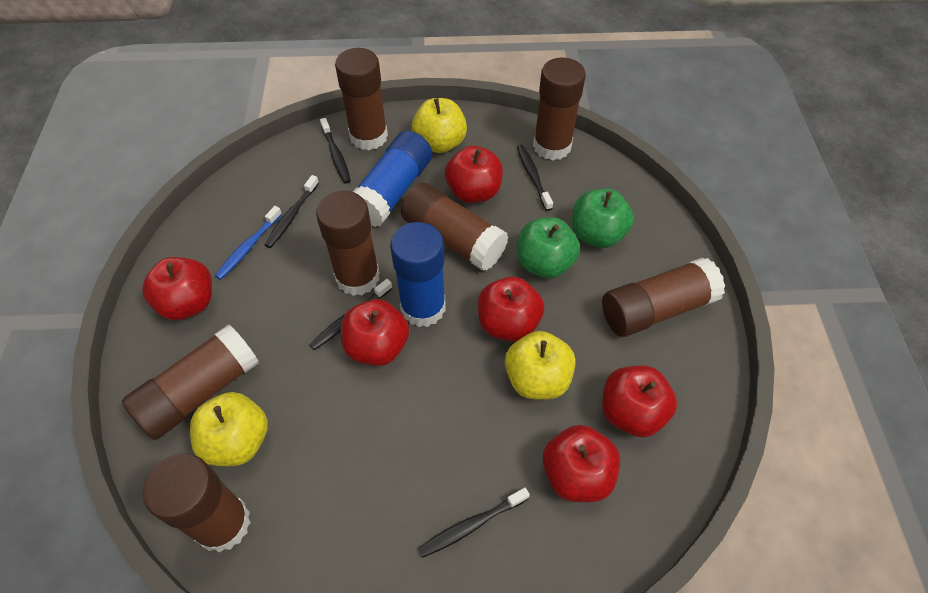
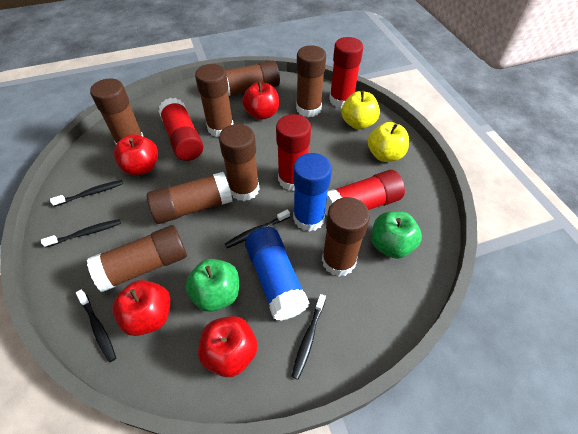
blue toothbrush: [215,206,282,280] = 1 -> none = 0
brown glue stick: [122,325,259,440] [143,454,251,553] [316,191,380,296] [335,48,388,150] [401,183,509,271] [533,57,586,160] [602,257,725,337] = 7 -> [87,225,187,292] [90,79,144,144] [147,172,233,224] [195,64,234,137] [219,124,259,201] [225,61,280,96] [296,45,326,117] [322,197,370,277] = 8
red apple: [142,257,212,321] [341,299,409,366] [445,146,503,203] [478,277,544,342] [543,425,620,502] [602,365,677,437] = 6 -> [112,280,171,336] [114,134,158,175] [198,316,257,377] [242,82,279,120] = 4
red glue stick: none = 0 -> [158,98,203,161] [276,114,311,191] [325,170,405,215] [329,37,363,108] = 4
yellow apple: [190,392,268,466] [411,98,467,153] [505,331,576,400] = 3 -> [341,91,380,129] [368,122,409,162] = 2

